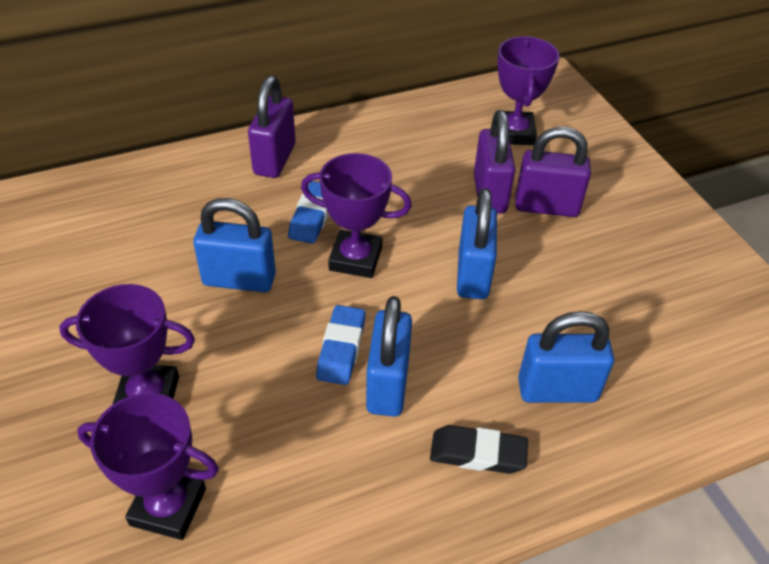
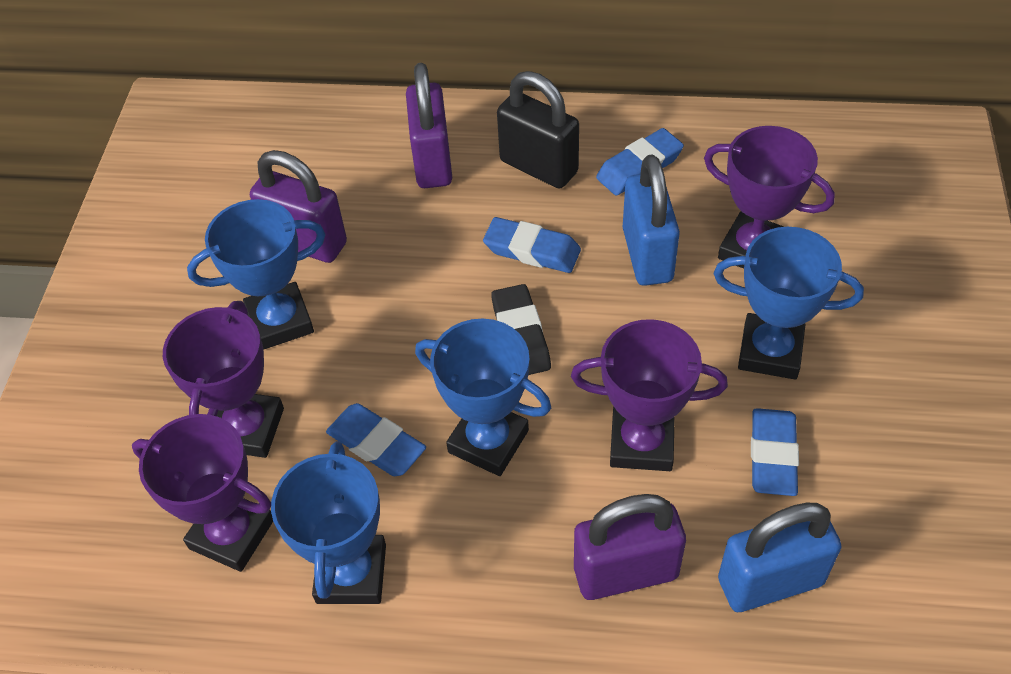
black padlock: none = 0 -> [497,71,579,189] = 1
blue eraser: [288,181,329,244] [316,305,366,385] = 2 -> [326,403,426,476] [483,217,581,273] [596,128,684,196] [751,408,799,496] = 4
blue padlock: [193,198,276,292] [366,296,412,417] [457,188,497,299] [518,311,614,403] = 4 -> [623,155,680,286] [718,503,841,612] = 2
blue trophy: none = 0 -> [187,199,326,350] [271,441,386,604] [415,319,551,476] [714,227,864,379] = 4

